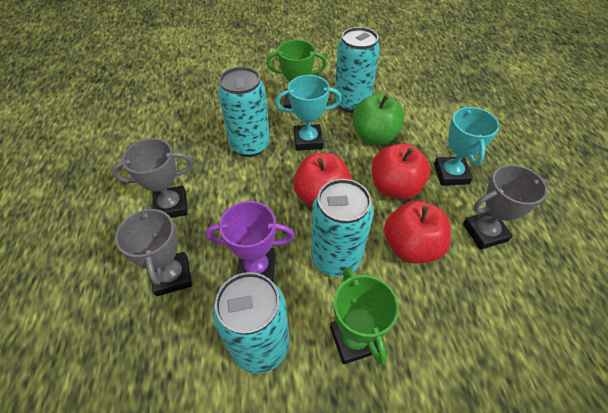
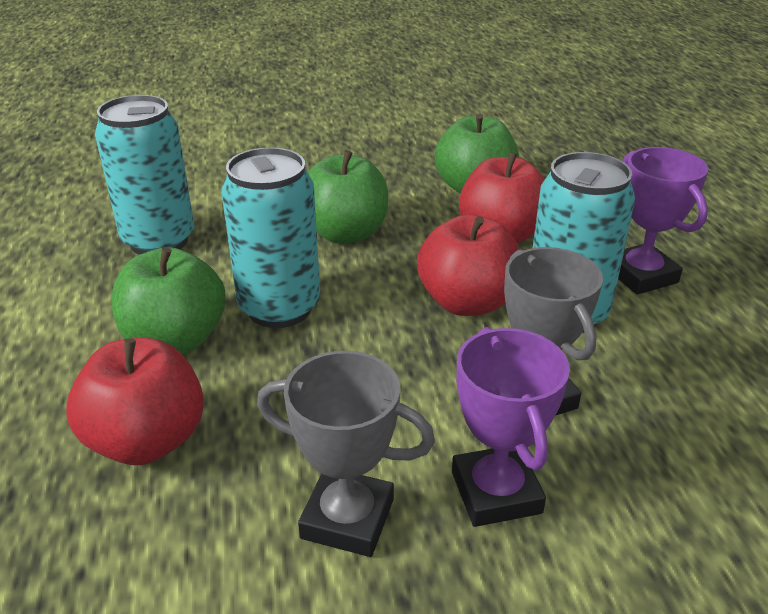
green apple: [352,94,405,145] = 1 -> [112,247,226,354] [308,150,388,244] [435,114,519,193] = 3
green trophy: [266,40,327,109] [330,267,399,366] = 2 -> none = 0
grey trophy: [111,138,193,218] [115,205,192,296] [463,165,548,250] = 3 -> [257,351,435,557] [504,247,603,416] = 2
purple trophy: [205,201,295,283] = 1 -> [452,327,570,527] [618,147,709,295] = 2
turquoise can: [213,272,290,374] [218,67,270,157] [311,179,374,277] [334,27,380,113] = 4 -> [95,95,194,255] [221,147,320,328] [533,152,635,333] = 3
turquoise trophy: [275,75,342,151] [434,106,499,185] = 2 -> none = 0

